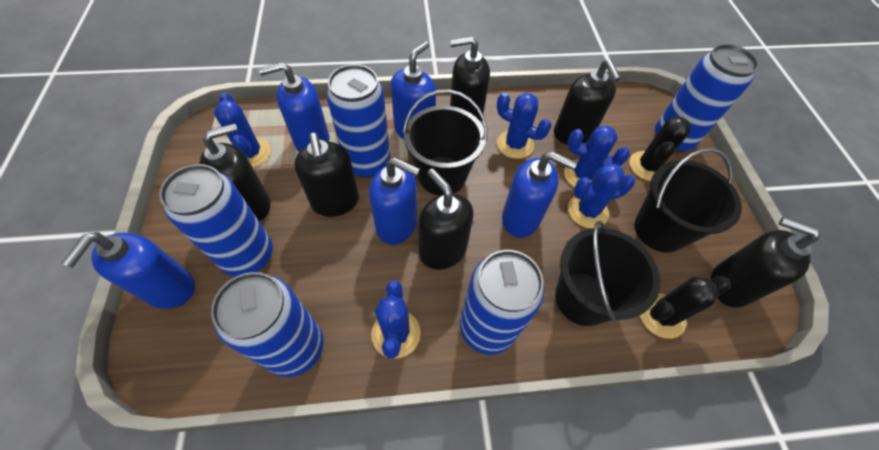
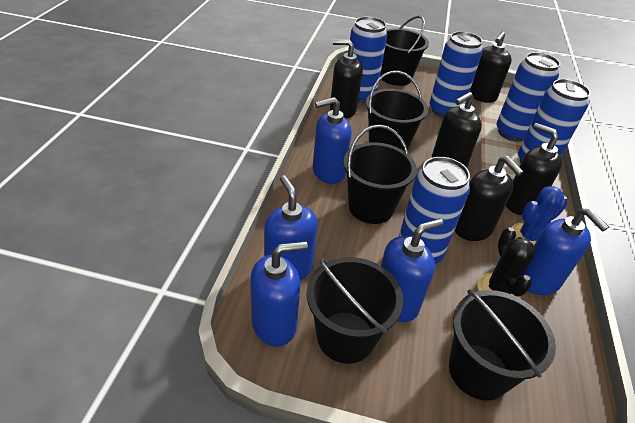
black bucket: [403,89,487,196] [555,221,660,326] [635,148,742,253] = 3 -> [307,257,403,364] [343,125,417,224] [366,71,428,151] [380,16,429,86] [449,289,556,401] = 5
black cactus: [629,116,691,181] [640,276,730,339] = 2 -> [477,227,534,298] = 1
black soap dispenser: [199,123,270,222] [294,133,359,217] [418,169,473,270] [450,36,490,122] [554,59,621,145] [711,217,820,308] = 6 -> [330,40,363,118] [432,92,482,168] [455,156,524,241] [470,31,512,103] [506,123,563,215] = 5
blue cactus: [214,93,271,167] [371,280,421,359] [497,93,552,159] [564,125,630,187] [568,163,635,228] = 5 -> [512,186,568,245] = 1

